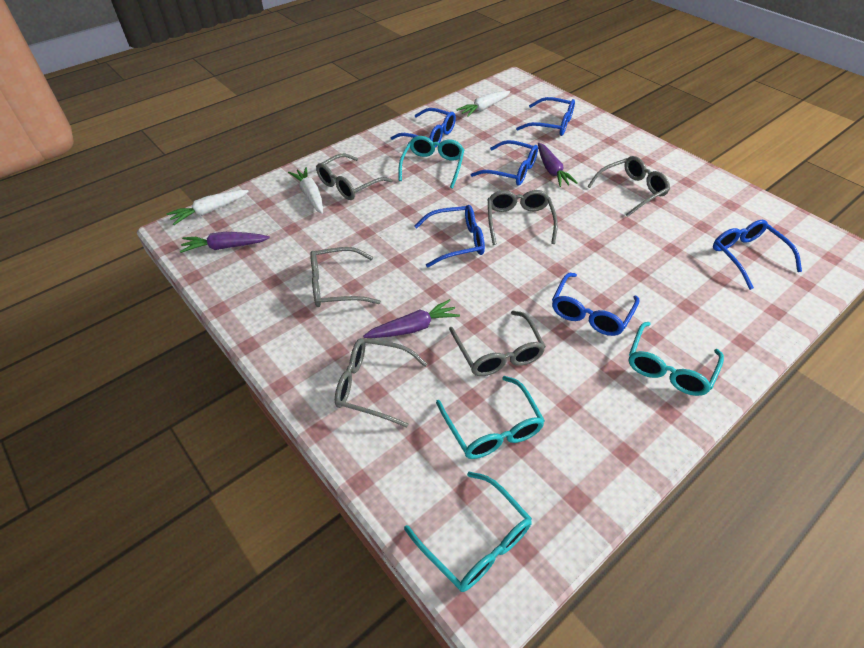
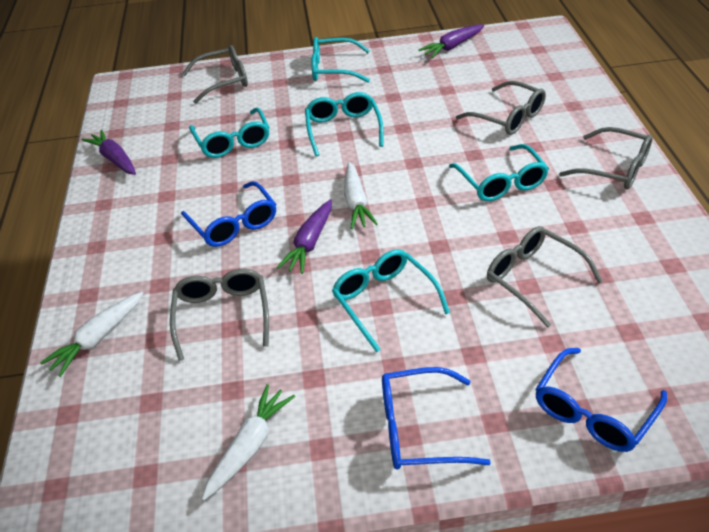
blue glasses: [391,108,456,148] [414,205,485,268] [470,140,538,186] [516,97,575,136] [552,273,640,336] [713,220,802,290] = 6 -> [181,181,276,247] [382,367,491,470] [535,348,667,452] = 3
grey glasses: [310,247,381,307] [316,154,392,200] [335,338,427,428] [449,311,546,376] [488,190,558,245] [587,156,670,217] = 6 -> [170,269,269,361] [182,45,248,104] [456,81,546,135] [487,226,603,327] [559,127,653,190] = 5
turquoise glasses: [399,136,465,189] [404,472,532,592] [436,376,545,459] [629,322,724,396] = 4 -> [189,107,270,158] [305,92,384,157] [311,37,370,83] [332,249,450,352] [449,144,549,201] = 5

